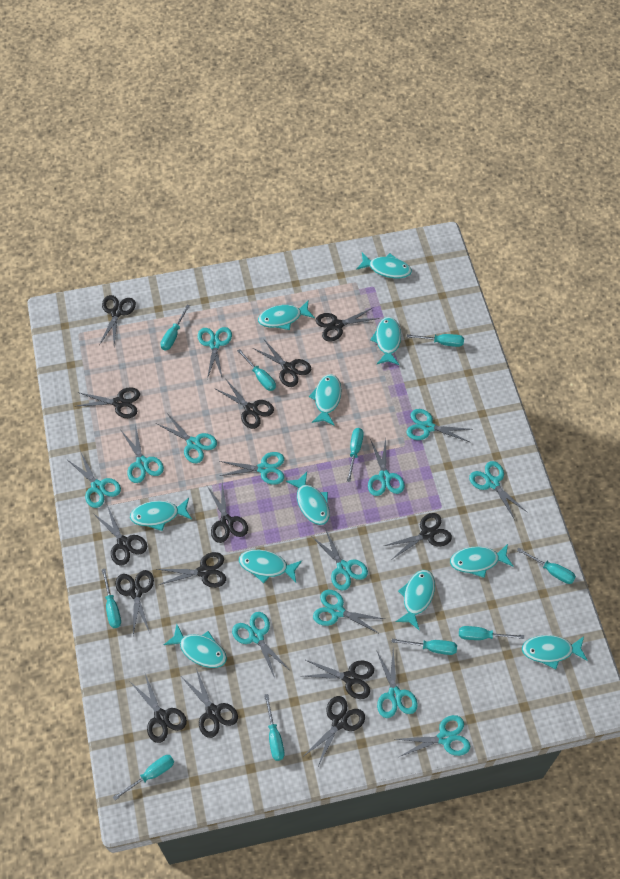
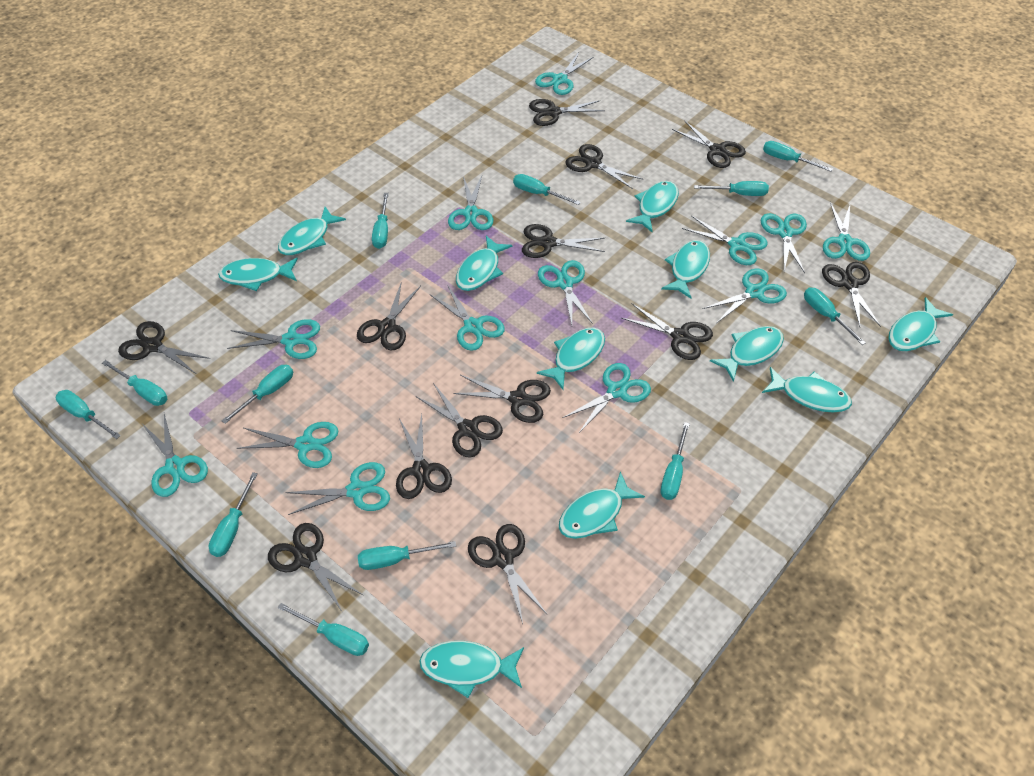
black scissors: [77,387,140,418] [93,505,147,566] [99,295,136,345] [115,570,154,635] [130,674,187,743] [157,552,226,588] [183,668,238,738] [207,483,248,543] [214,378,274,429] [253,340,311,387] [302,659,374,699] [304,696,365,766] [316,307,379,342] [384,513,452,560] = 14 -> [118,321,210,374] [268,523,363,613] [357,281,421,351] [396,414,452,499] [417,383,503,458] [453,375,551,423] [468,524,548,624] [522,224,605,258] [529,99,605,126] [565,144,643,189] [621,303,713,360] [672,120,746,168] [822,262,881,327] = 13
turquoise screwdriver: [101,569,121,628] [113,755,174,800] [160,305,190,350] [237,349,276,391] [264,694,284,761] [347,428,364,482] [392,639,457,655] [407,334,464,347] [459,626,524,640] [517,548,576,584] = 10 -> [56,390,121,439] [102,360,167,406] [209,472,258,557] [222,365,293,424] [277,603,369,656] [358,541,456,570] [372,193,389,249] [513,174,581,205] [661,422,690,500] [694,181,769,196] [763,141,833,172] [804,287,866,345] = 12

